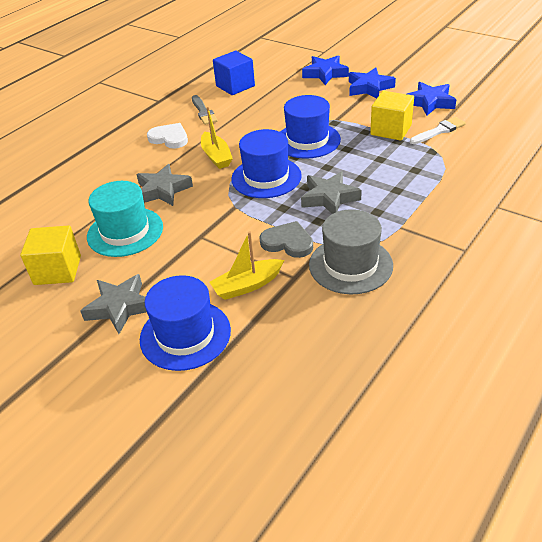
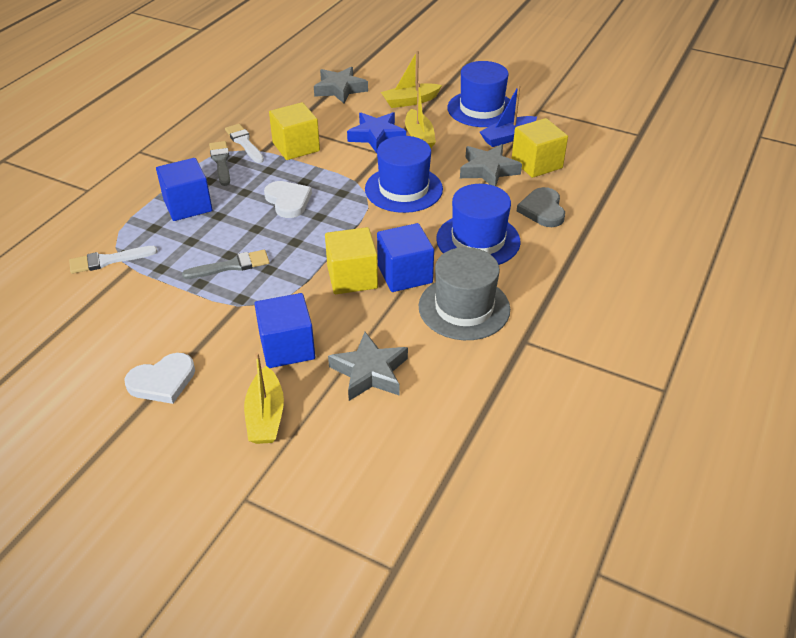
blue boat: none = 0 -> [480,85,537,147] = 1
blue cube: [213,51,255,95] = 1 -> [156,158,213,221] [254,293,315,368] [377,223,434,292] = 3
blue star: [302,55,349,85] [349,68,396,98] [407,82,457,115] = 3 -> [347,112,406,153] = 1
grey brush: [192,95,218,125] = 1 -> [182,250,269,279] [209,141,230,186] = 2
turquoise hat: [87,181,163,257] = 1 -> none = 0
white brush: [410,117,466,144] = 1 -> [69,246,158,274] [225,124,264,163] = 2
white heart: [147,123,188,149] = 1 -> [124,353,195,404] [264,181,312,218] = 2
yellow boat: [201,107,233,169] [209,231,284,300] = 2 -> [244,353,284,444] [381,51,442,108] [405,83,436,148] = 3
yellow cube: [20,225,81,285] [370,91,414,141] = 2 -> [269,102,320,160] [325,227,378,294] [512,118,568,178] = 3

